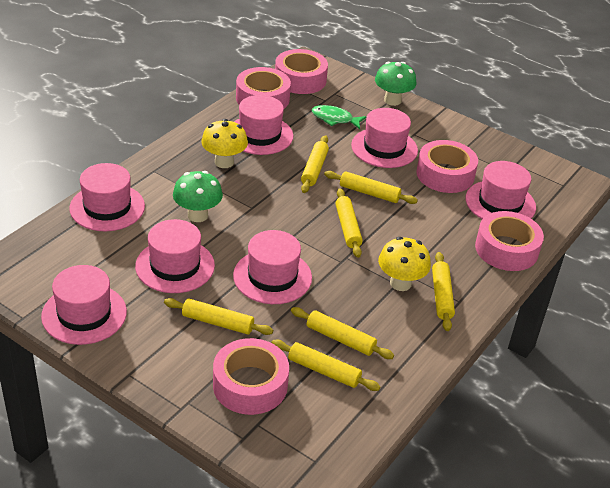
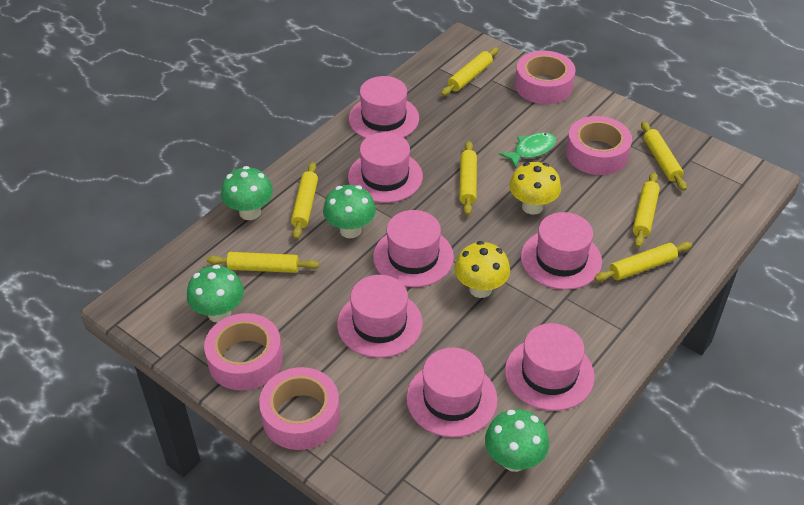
green mushroom: [173,171,223,222] [375,62,416,106] = 2 -> [187,265,244,323] [221,166,273,220] [323,185,376,238] [485,409,549,472] = 4
pink tape: [213,338,289,415] [236,67,291,109] [275,49,328,94] [416,140,478,193] [475,211,544,271] = 5 -> [204,313,283,391] [259,367,340,450] [515,51,576,104] [566,116,632,175] = 4

